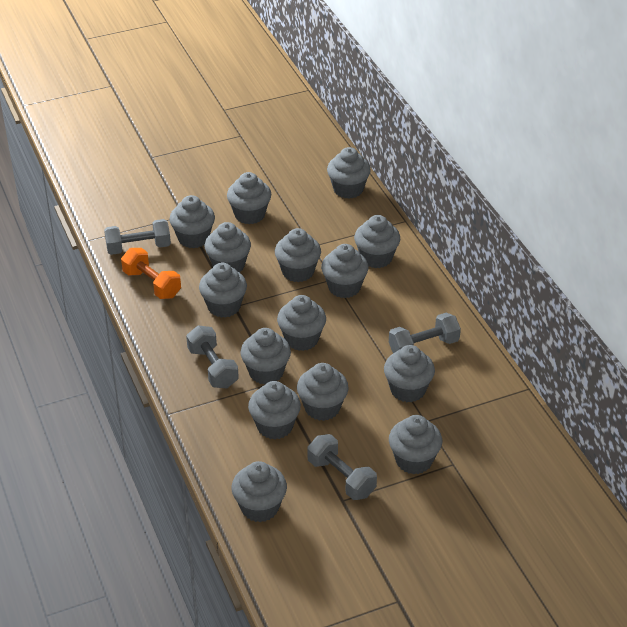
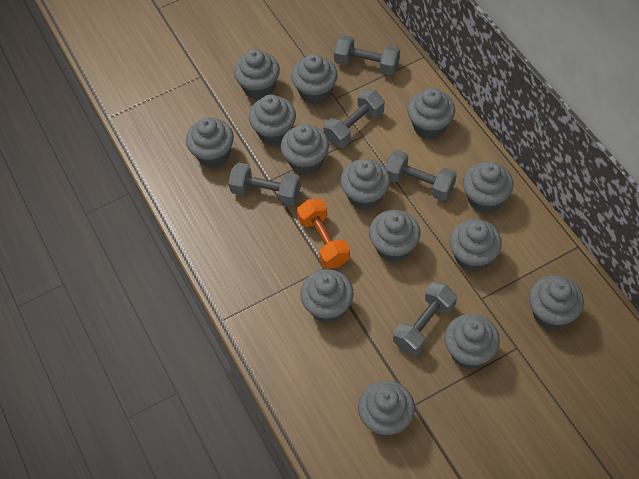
grey cupcake: [169,195,215,248] [199,263,247,318] [205,222,251,272] [227,172,271,224] [231,461,287,522] [240,328,291,385] [248,381,301,439] [275,228,321,282] [277,295,326,351] [297,363,349,421] [321,244,369,298] [327,147,371,199] [354,215,400,268] [384,345,435,402] [389,415,442,474] = 15 -> [186,117,234,168] [234,49,280,100] [249,95,296,145] [281,124,329,175] [291,54,338,105] [300,269,354,323] [340,159,390,210] [358,380,415,437] [369,210,420,262] [407,88,455,139] [444,314,500,369] [449,219,502,272] [463,162,513,213] [529,275,584,330] = 14
grey dumbbell: [104,219,171,255] [186,326,239,388] [307,434,377,500] [389,313,461,353] = 4 -> [228,163,301,206] [323,89,384,148] [334,35,400,76] [385,150,457,201] [393,282,457,356] = 5

